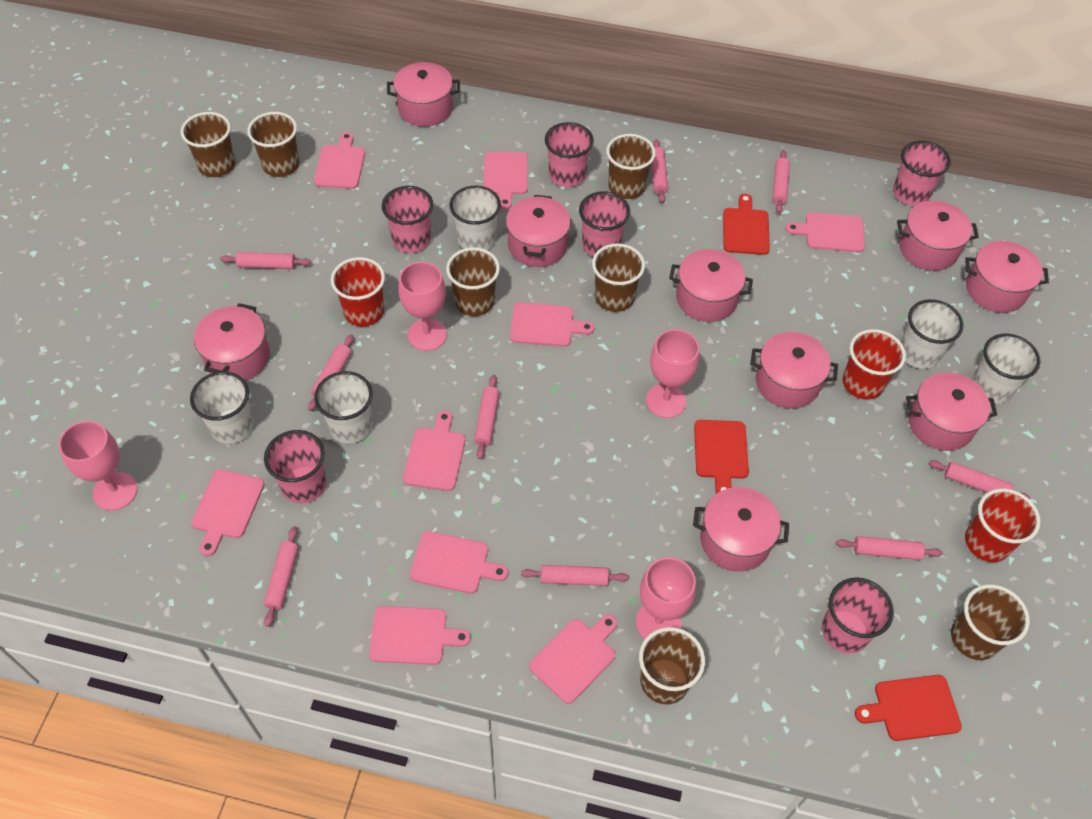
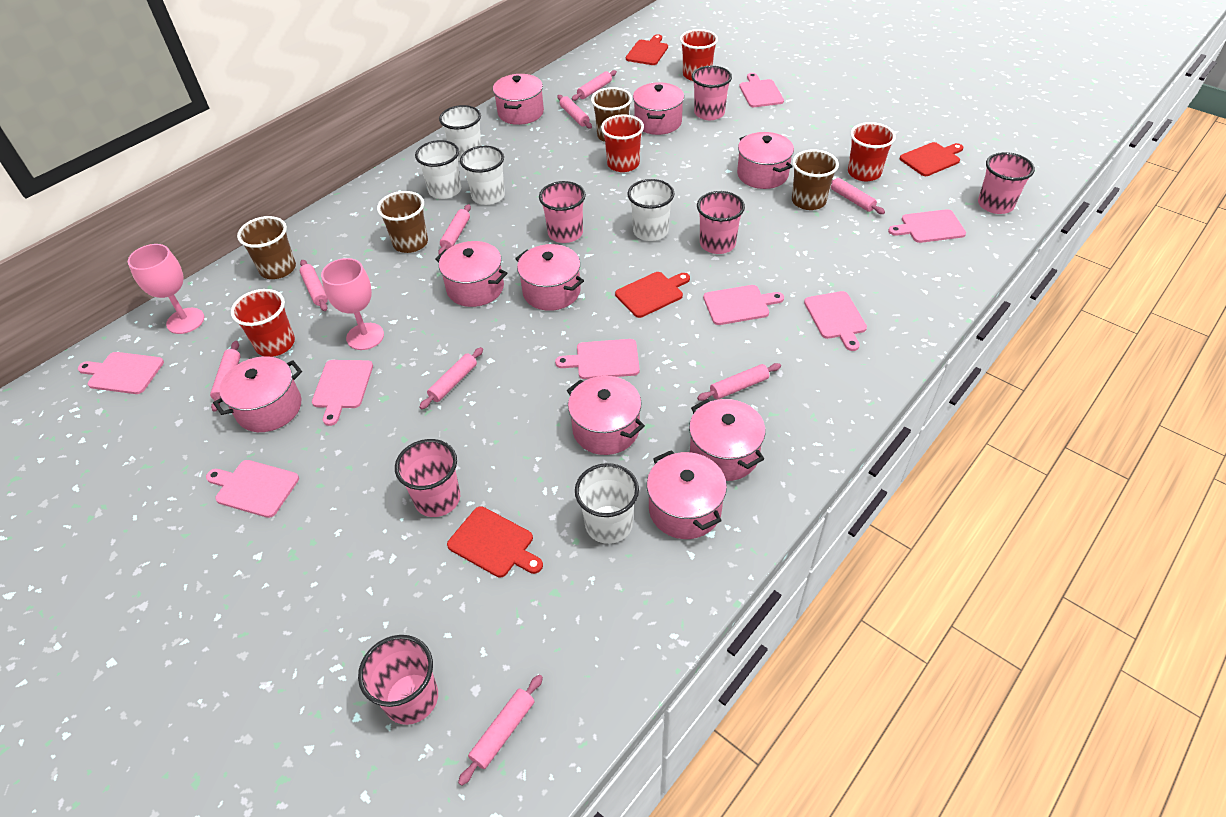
brown cup: [181,112,235,177] [247,112,300,177] [446,247,500,316] [592,243,645,312] [606,134,656,199] [639,627,705,704] [951,584,1030,660] = 7 -> [237,216,296,279] [377,191,428,253] [591,87,632,142] [792,149,839,210] = 4
pink cutting board: [191,470,265,556] [314,132,365,189] [369,606,471,665] [403,410,465,491] [410,531,508,594] [483,152,528,209] [510,302,595,347] [529,614,618,704] [785,213,865,252] = 9 -> [78,352,164,394] [206,460,299,518] [312,360,373,426] [555,339,640,379] [703,285,784,325] [739,73,784,107] [804,291,867,351] [888,209,966,243] = 8
pink goblet: [59,421,138,511] [398,262,447,351] [636,557,696,639] [646,329,699,418] = 4 -> [128,244,204,334] [321,258,384,350] = 2
red cup: [331,257,385,326] [843,329,906,400] [965,488,1040,562] = 3 -> [231,289,295,357] [601,114,644,172] [680,29,718,81] [848,122,896,181] = 4
red cutting board: [694,420,749,494] [723,194,770,255] [855,675,962,741] = 3 -> [447,506,543,577] [615,272,690,318] [626,34,668,65] [899,142,964,176] = 4

